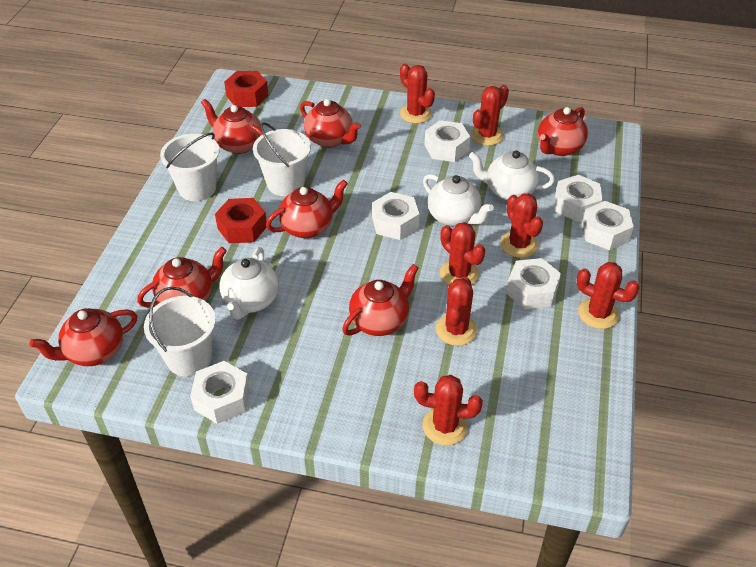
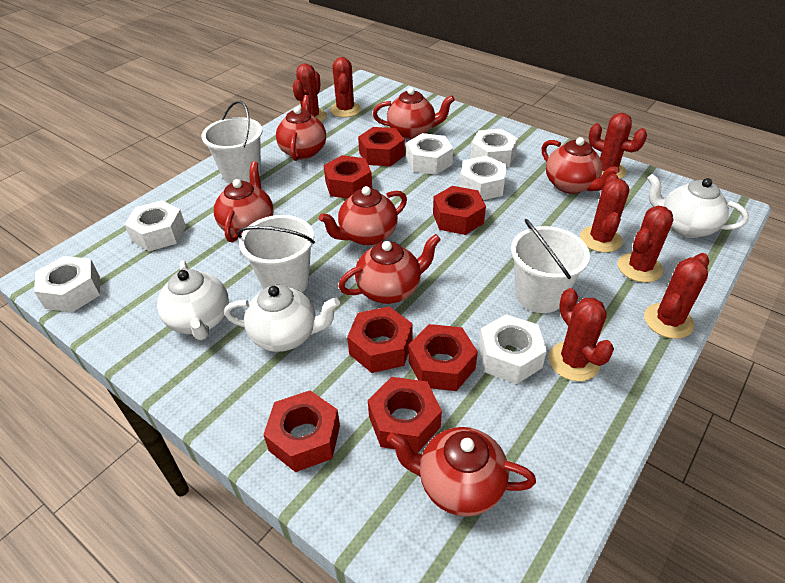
red nut: [215,198,267,243] [224,71,269,107] = 2 -> [263,391,340,472] [324,155,372,199] [347,306,413,373] [358,127,405,166] [368,377,442,453] [408,324,478,391] [433,186,486,235] = 7

